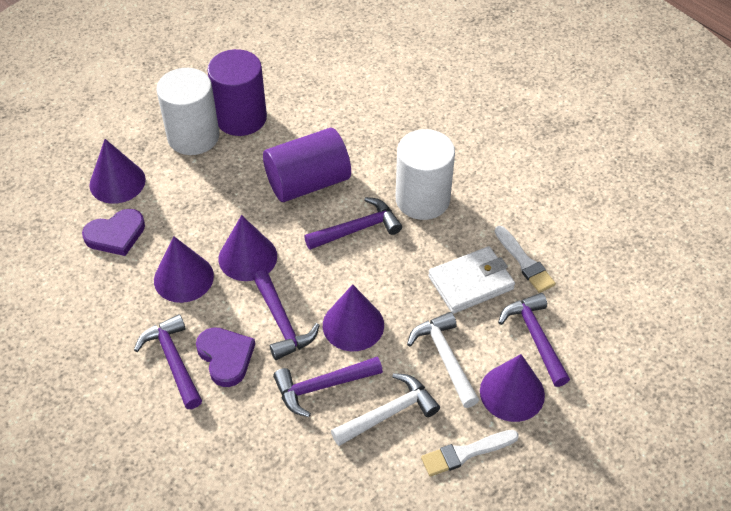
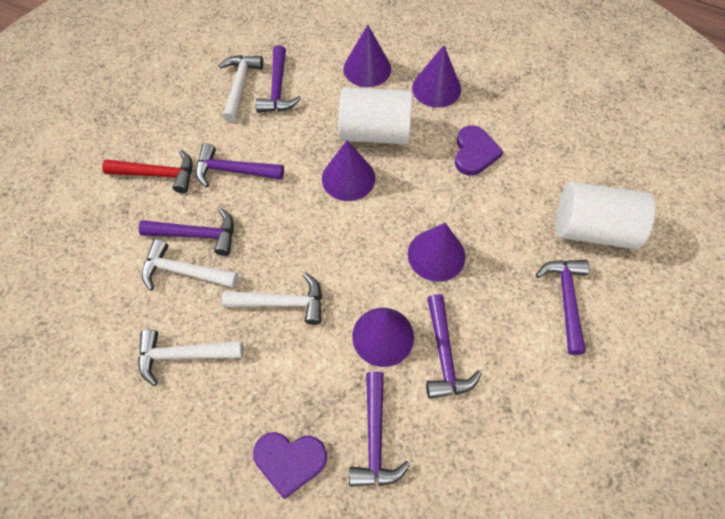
purple cylinder: [207,49,267,136] [263,128,351,202] = 2 -> none = 0
purple hammer: [134,314,202,409] [253,270,320,360] [273,357,383,417] [304,197,402,250] [498,293,570,387] = 5 -> [139,208,234,256] [196,143,284,187] [255,45,301,112] [349,371,410,487] [426,294,482,399] [536,260,590,355] = 6
red hammer: none = 0 -> [102,150,192,193] = 1
white brush: [421,430,519,476] [495,226,556,293] = 2 -> none = 0
white hammer: [331,373,440,446] [407,312,479,408] = 2 -> [138,330,244,386] [142,239,239,291] [219,55,263,122] [222,273,322,325] = 4
white wallet: [428,246,515,314] = 1 -> none = 0

